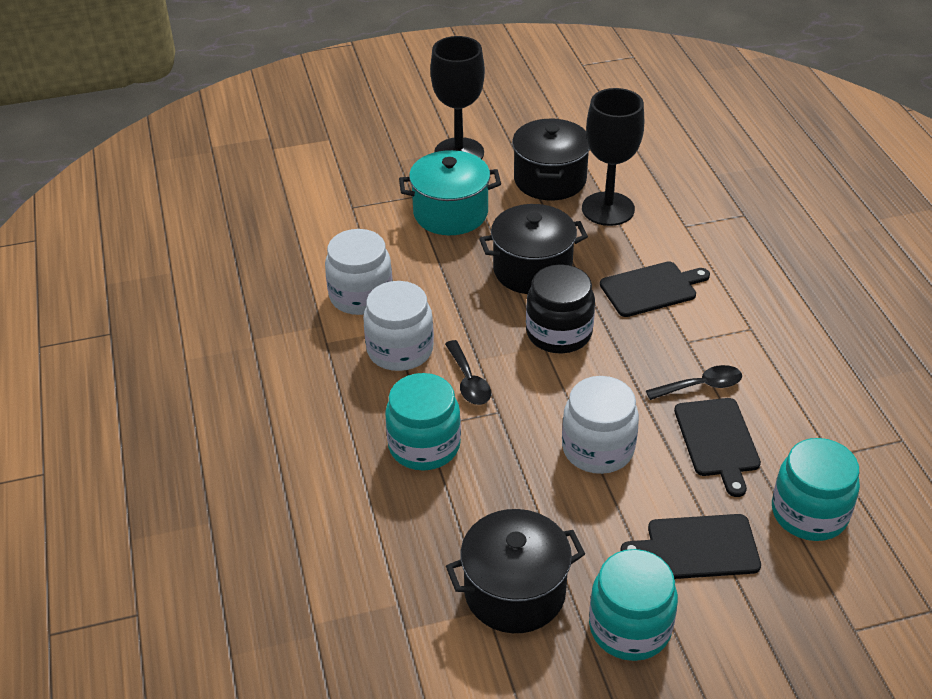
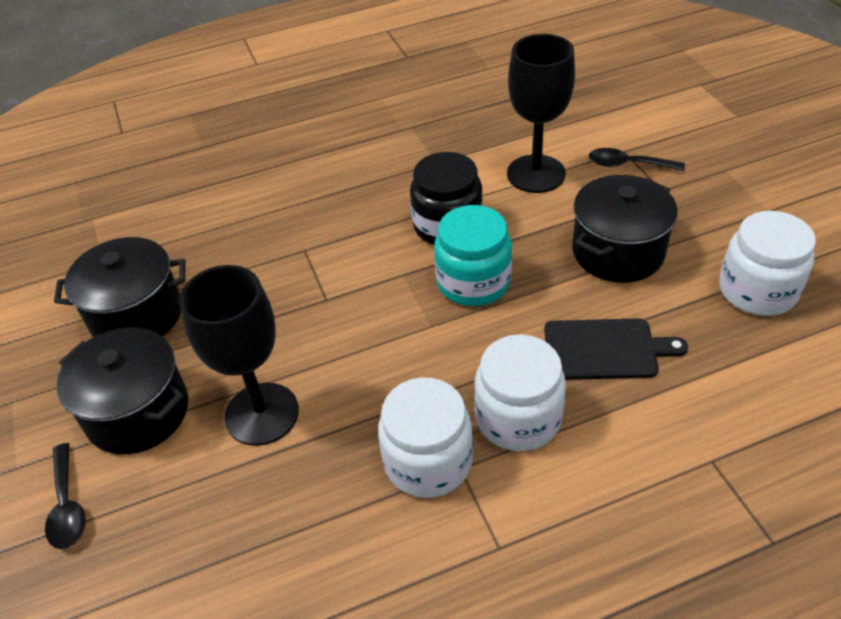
black cutting board: [600,261,710,317] [621,514,761,579] [674,398,761,497] = 3 -> [544,318,688,380] = 1
turquoise jar: [385,373,461,471] [589,549,678,661] [772,438,860,541] = 3 -> [434,205,512,306] = 1
turquoise pot: [399,150,501,235] = 1 -> none = 0

